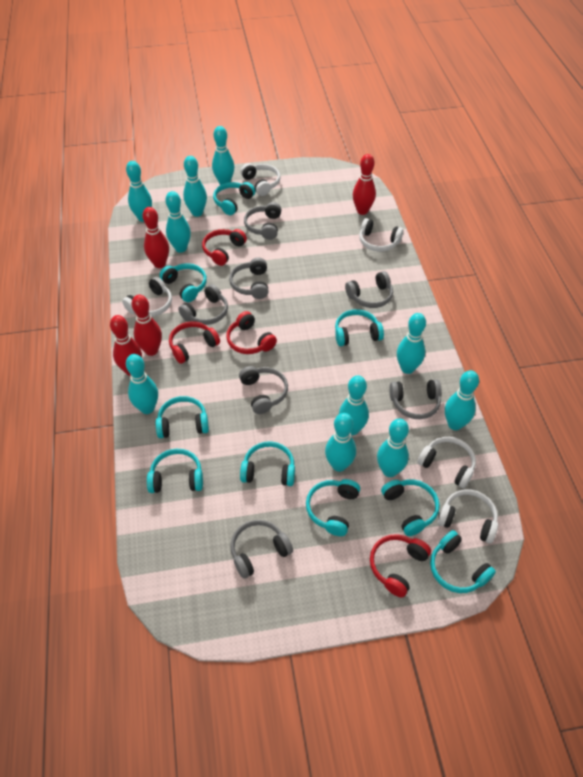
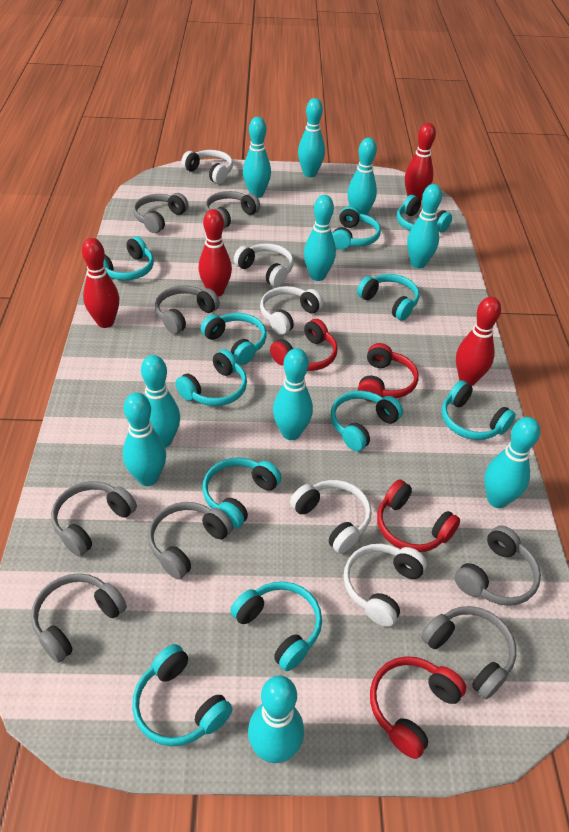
grey headphones: [178,284,228,325] [229,258,269,299] [230,520,293,579] [239,366,288,414] [244,202,281,240] [345,271,393,308] [389,379,441,419] = 7 -> [31,573,127,663] [51,481,137,556] [133,193,189,233] [148,502,233,579] [155,285,220,334] [205,191,260,229] [421,606,516,699] [454,525,541,606] = 8
turquoise headphones: [147,449,203,493] [156,396,209,438] [160,263,207,302] [213,182,255,215] [240,441,295,486] [306,479,360,536] [335,309,384,346] [381,479,440,536] [430,530,496,593] = 9 -> [104,236,154,280] [132,644,233,746] [175,349,247,406] [201,313,267,365] [203,458,282,529] [230,581,322,671] [330,391,403,451] [332,206,381,250] [357,274,419,321] [397,195,452,232] [442,380,516,440] = 11

